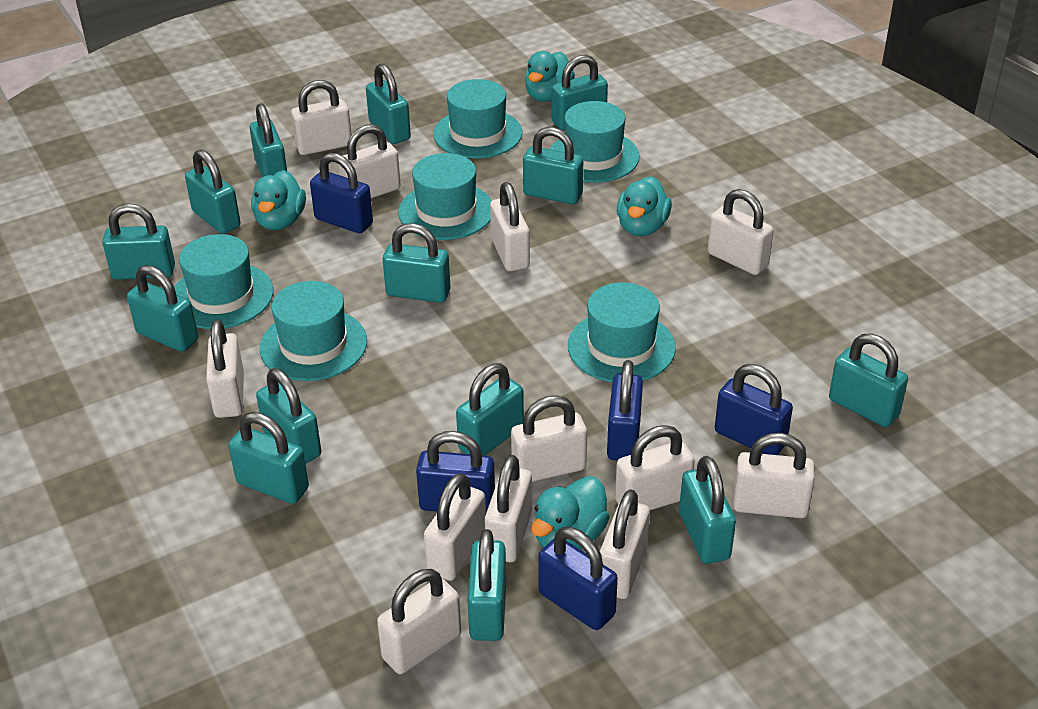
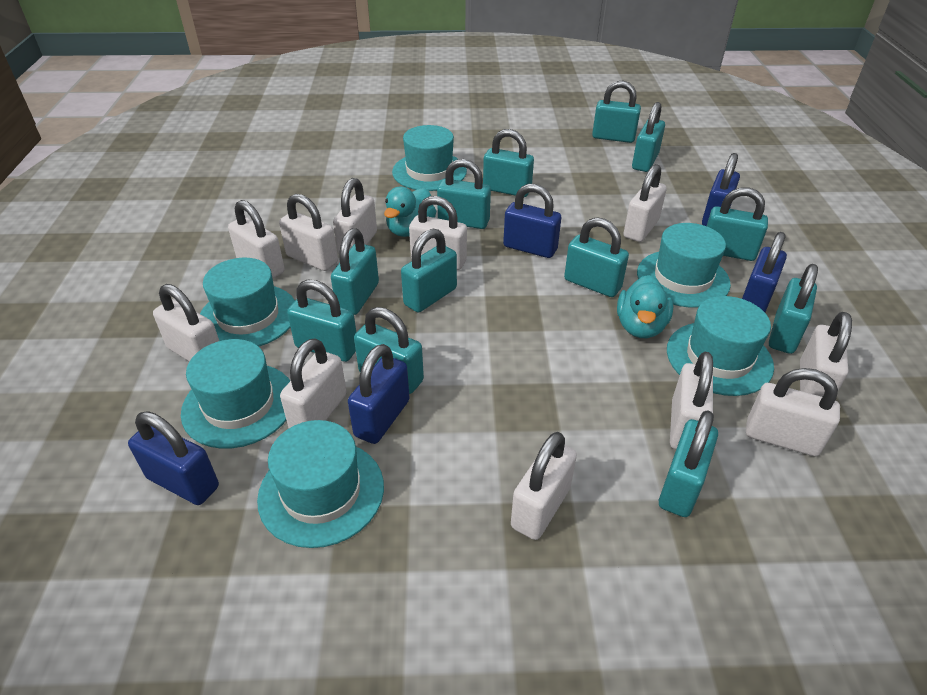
turquoise duck: [251,170,306,230] [525,51,575,102] [531,476,610,549] [617,176,672,236] = 4 -> [384,187,436,237] [617,275,673,338] = 2
turquoise padlock: [102,203,175,280] [127,265,198,352] [185,149,241,234] [228,412,309,504] [250,103,287,177] [256,368,321,464] [366,64,411,144] [383,223,451,303] [456,363,524,456] [467,529,506,641] [523,127,583,204] [552,55,608,130] [679,456,736,564] [829,333,908,427] = 14 -> [287,280,356,362] [331,228,379,315] [354,307,424,394] [401,229,457,313] [437,159,491,229] [483,129,534,197] [564,217,629,297] [592,81,641,143] [632,102,665,172] [659,410,718,517] [707,188,768,261] [769,264,818,354] = 12
white padlock: [206,319,244,418] [291,80,351,155] [338,124,401,198] [377,569,461,674] [424,473,486,581] [485,455,532,562] [490,182,530,271] [511,395,587,482] [600,489,650,599] [615,425,695,510] [708,189,774,275] [733,433,815,518] = 12 -> [153,284,219,361] [228,200,285,279] [279,194,338,271] [280,338,347,428] [333,178,377,254] [409,196,467,270] [511,432,577,540] [623,164,667,242] [670,352,713,449] [746,368,840,456] [800,312,852,397] = 11

